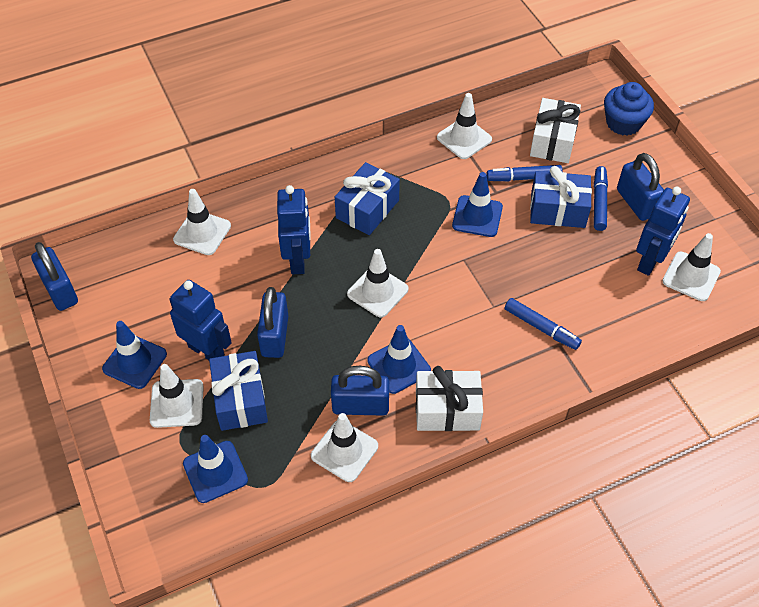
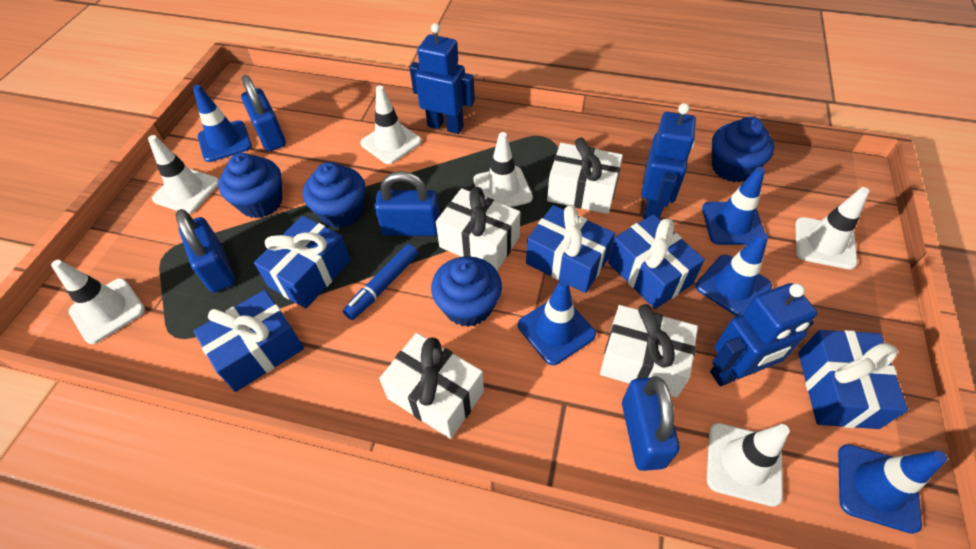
blue cupcake: [604,82,654,136] = 1 -> [218,153,282,218] [303,162,366,228] [431,256,502,327] [712,116,774,182] = 4
blue gift: [209,351,268,431] [335,162,400,235] [530,166,592,228] = 3 -> [194,290,304,392] [254,216,351,309] [526,205,615,293] [608,214,705,309] [798,330,908,429] = 5
blue marker: [486,165,563,181] [505,298,582,350] [594,166,608,231] = 3 -> [343,244,418,320] = 1
blue traffic cone: [102,321,167,389] [183,435,248,503] [367,325,431,394] [452,172,503,237] = 4 -> [193,85,252,162] [518,279,596,365] [696,232,772,317] [702,167,765,245] [838,444,947,534] = 5
white gift: [416,366,483,431] [530,98,581,163] = 2 -> [379,333,484,439] [436,187,521,271] [547,138,623,214] [600,304,698,397] = 4

